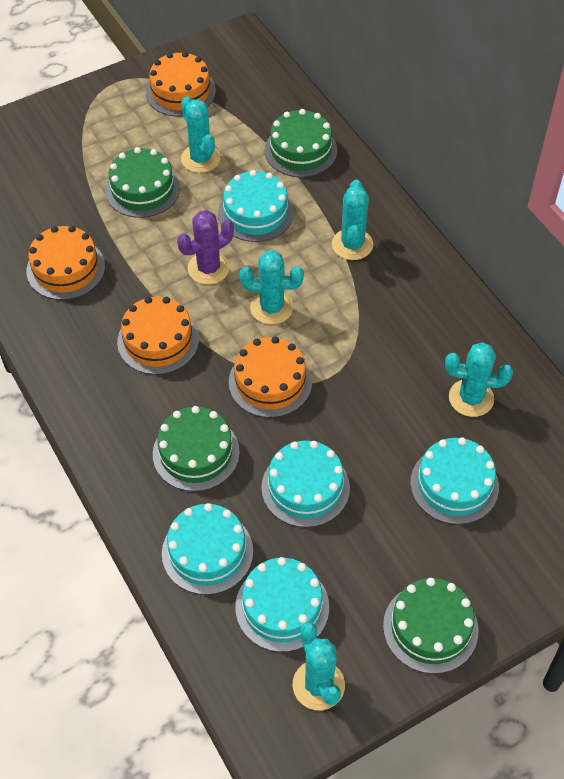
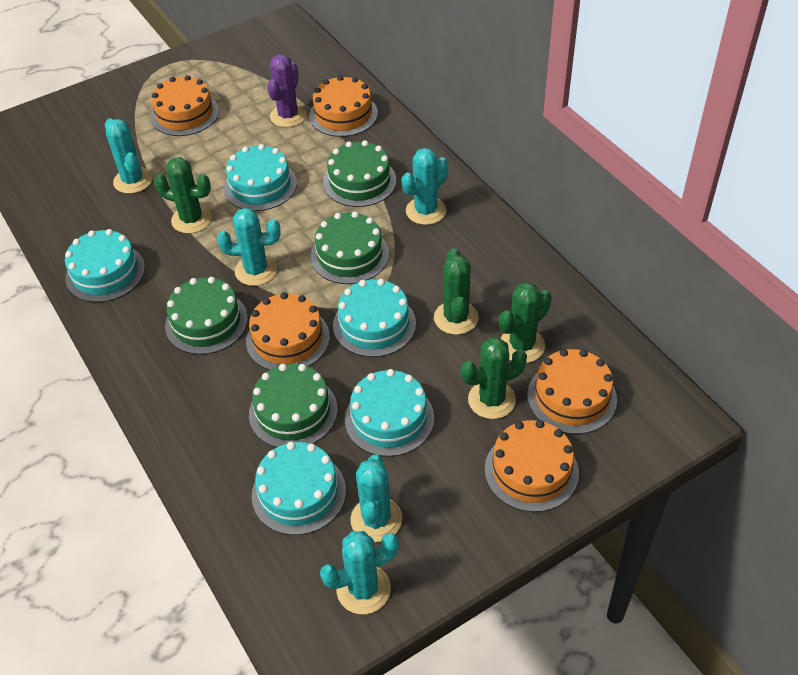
green cactus: none = 0 -> [154,157,212,234] [434,248,479,335] [461,337,527,419] [499,282,552,363] = 4
orange cake: [26,226,105,300] [117,297,199,375] [146,51,216,117] [229,336,312,418] = 4 -> [151,75,219,136] [246,292,330,370] [309,75,378,137] [485,420,579,512] [527,349,617,434] = 5

